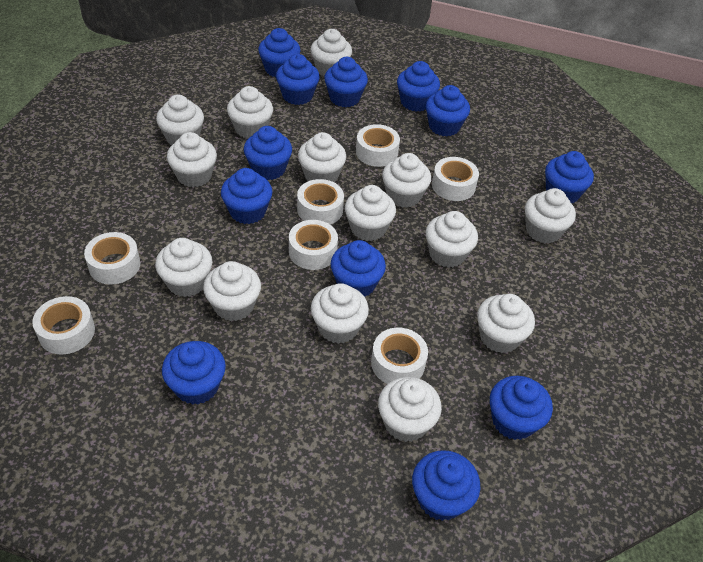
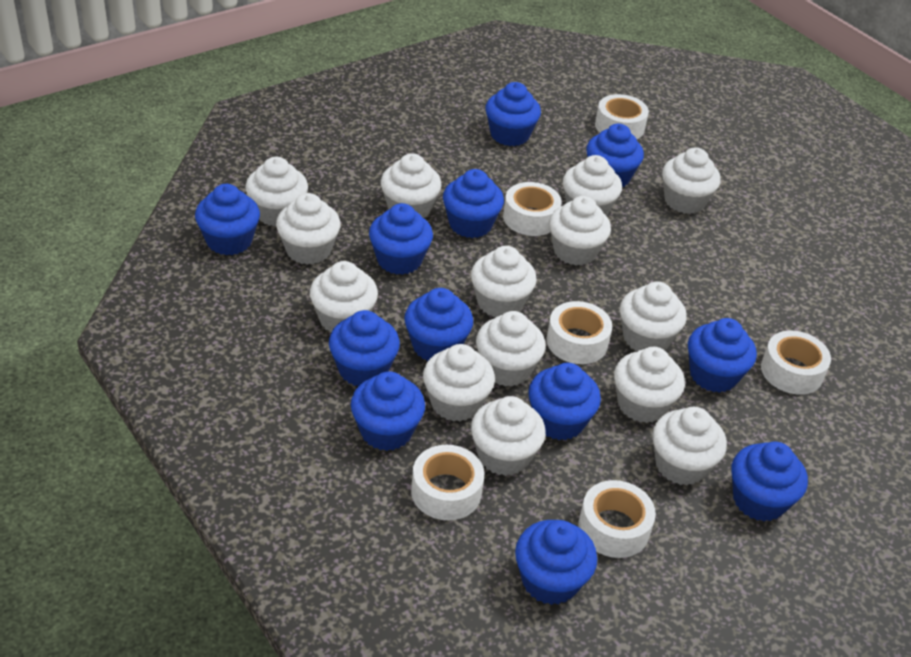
white tape: [32,296,95,355] [84,232,140,284] [289,220,338,270] [297,179,344,225] [356,124,400,167] [371,328,428,384] [432,157,479,201] = 7 -> [411,445,484,520] [503,182,561,236] [546,301,612,364] [578,480,656,558] [595,94,649,139] [761,331,831,395] = 6

